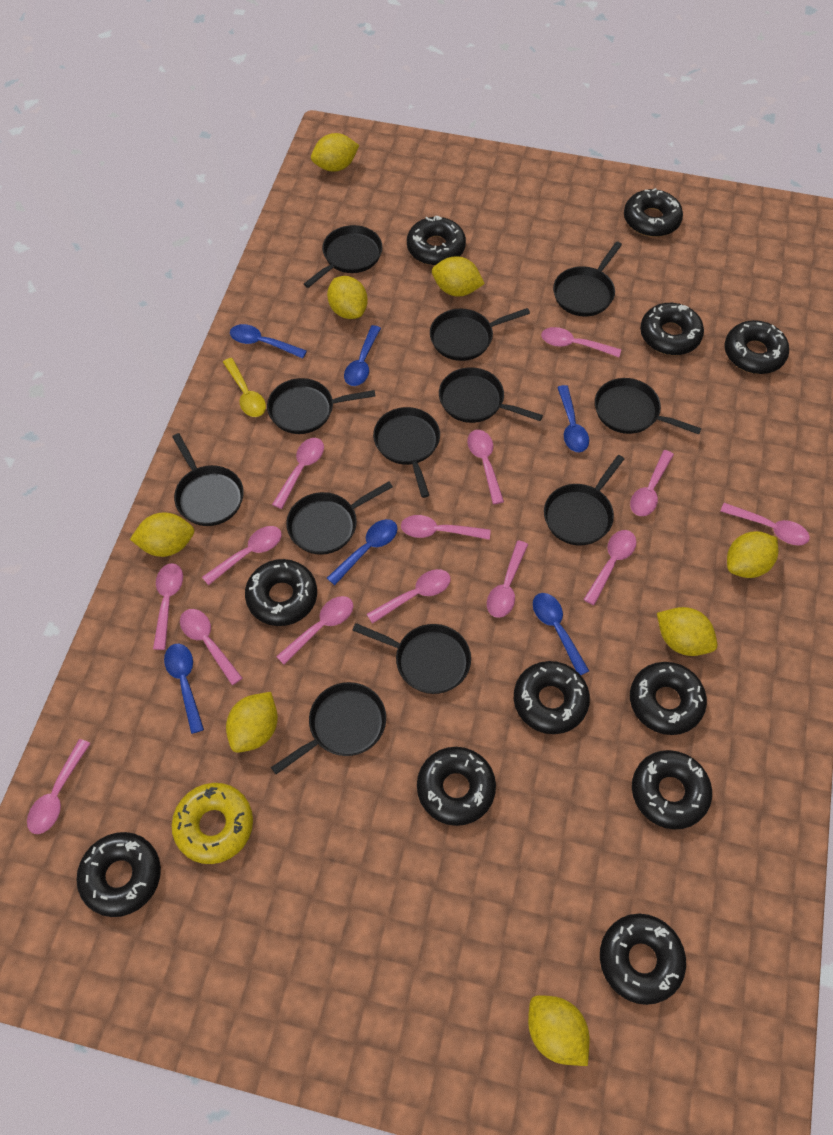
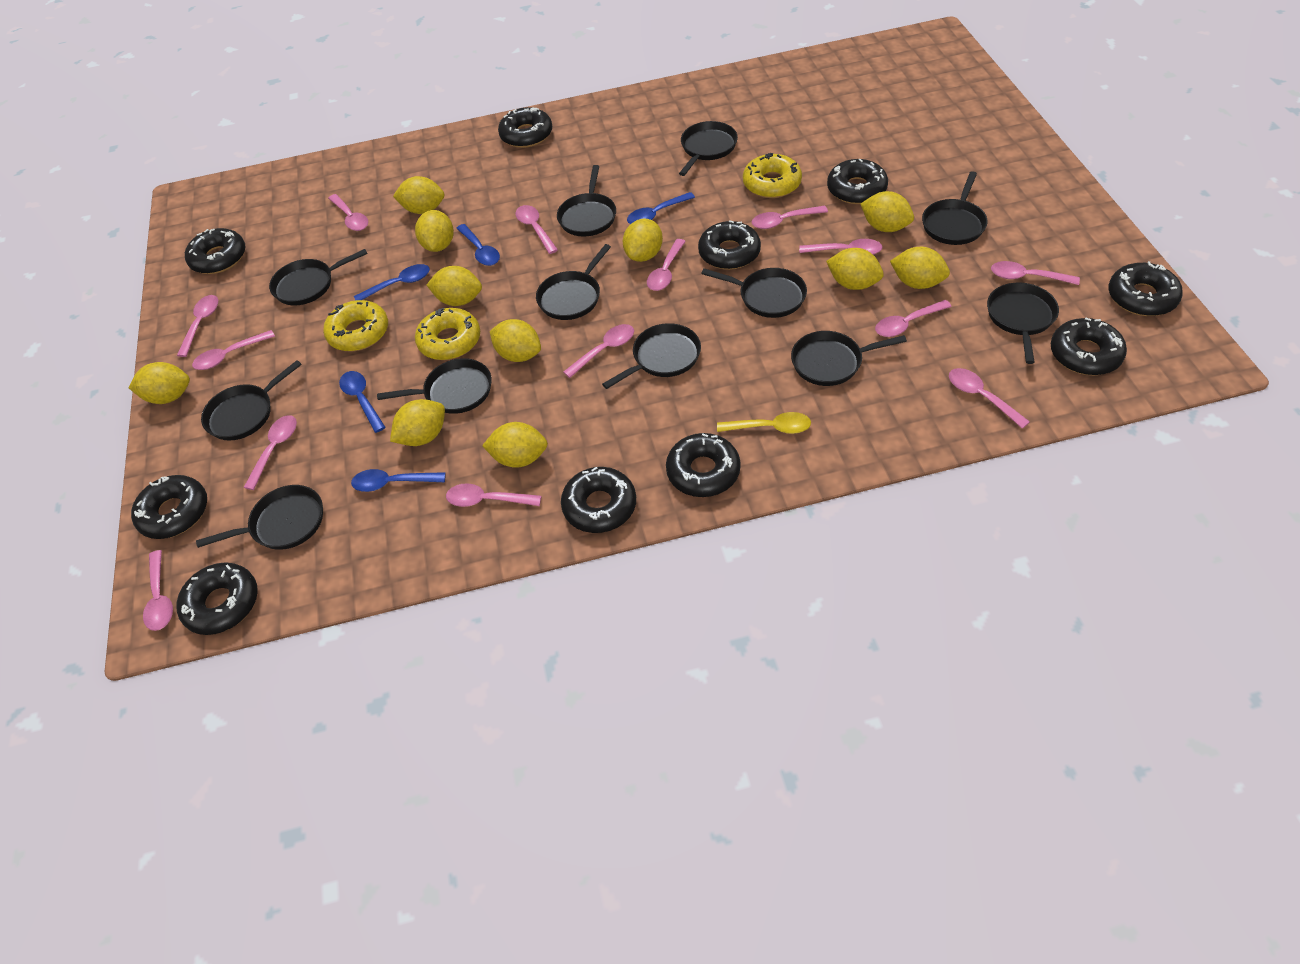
black donut: [76,832,161,917] [245,559,317,626] [407,216,466,265] [417,747,496,826] [514,661,590,734] [600,914,686,1005] [624,188,683,237] [630,662,707,735] [632,750,712,829] [640,303,704,355] [725,320,789,374] = 11 -> [131,475,207,539] [177,562,258,635] [185,228,246,274] [498,107,552,148] [561,467,636,533] [666,433,741,497] [698,220,761,270] [827,159,888,204] [1051,318,1127,375] [1108,261,1183,316] = 10
blue spoon: [164,643,204,734] [230,324,307,359] [327,519,398,585] [344,325,381,386] [533,593,589,675] [557,385,589,452] = 6 -> [339,371,386,433] [351,469,446,492] [354,264,430,300] [456,224,500,266] [627,192,695,224] = 5
yellow donut: [172,783,253,864] = 1 -> [323,300,388,351] [415,308,480,360] [743,153,802,198] = 3
yellow lemon: [130,512,194,557] [226,692,278,753] [311,133,359,172] [327,276,368,319] [432,256,485,296] [528,995,589,1066] [657,607,717,656] [727,531,778,578] = 8 -> [129,362,190,404] [390,399,445,446] [393,176,444,214] [415,210,454,252] [427,266,482,306] [482,422,548,468] [490,319,541,362] [623,219,663,262] [826,248,884,290] [860,191,914,232] [890,247,950,289] = 11

